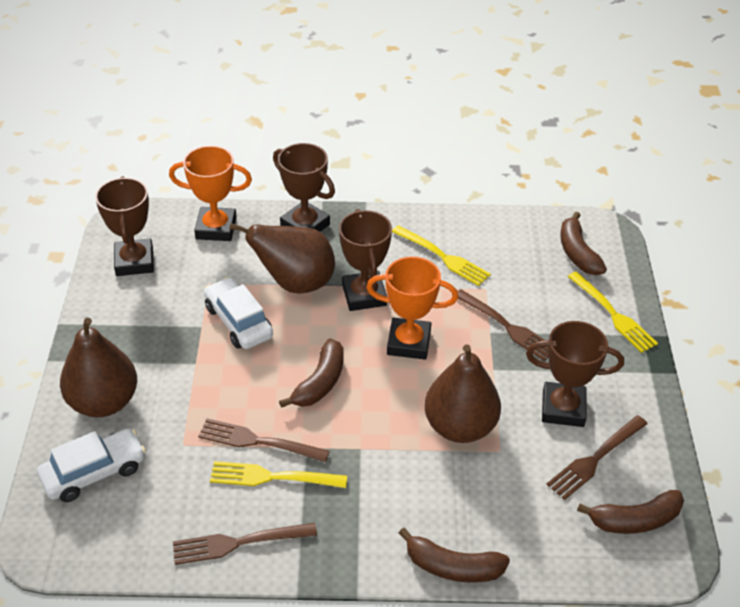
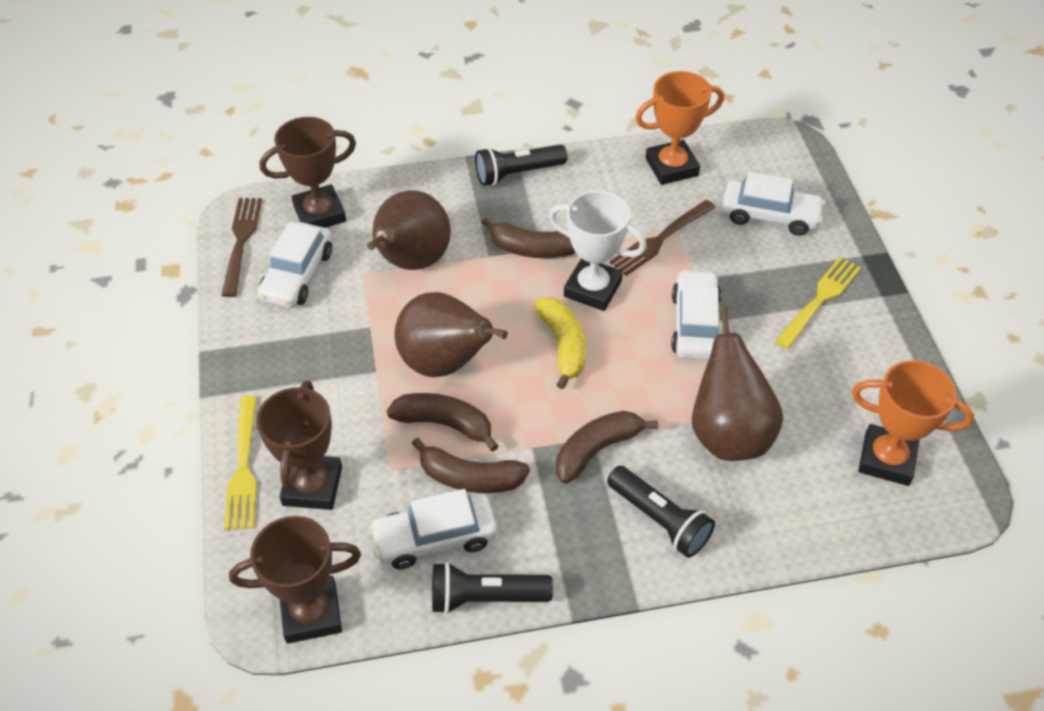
black flashlight: none = 0 -> [432,562,553,614] [475,144,567,186] [607,466,715,558] = 3
brown fork: [173,523,317,565] [198,418,330,462] [458,289,548,361] [546,415,648,500] = 4 -> [221,198,262,297] [609,200,716,276] = 2
brown trophy: [95,176,154,276] [273,143,335,232] [339,209,392,311] [526,321,624,427] = 4 -> [229,516,361,644] [256,380,342,510] [260,117,356,228] = 3
white car: [37,428,146,502] [204,277,273,349] = 2 -> [258,222,332,308] [369,489,497,569] [671,269,721,360] [722,171,825,236] = 4
white trophy: none = 0 -> [549,191,646,311] = 1
yellow banana: none = 0 -> [534,297,586,389] = 1
yellow fork: [210,461,347,488] [392,225,491,286] [567,271,658,353] = 3 -> [224,395,257,530] [775,257,861,349] = 2

